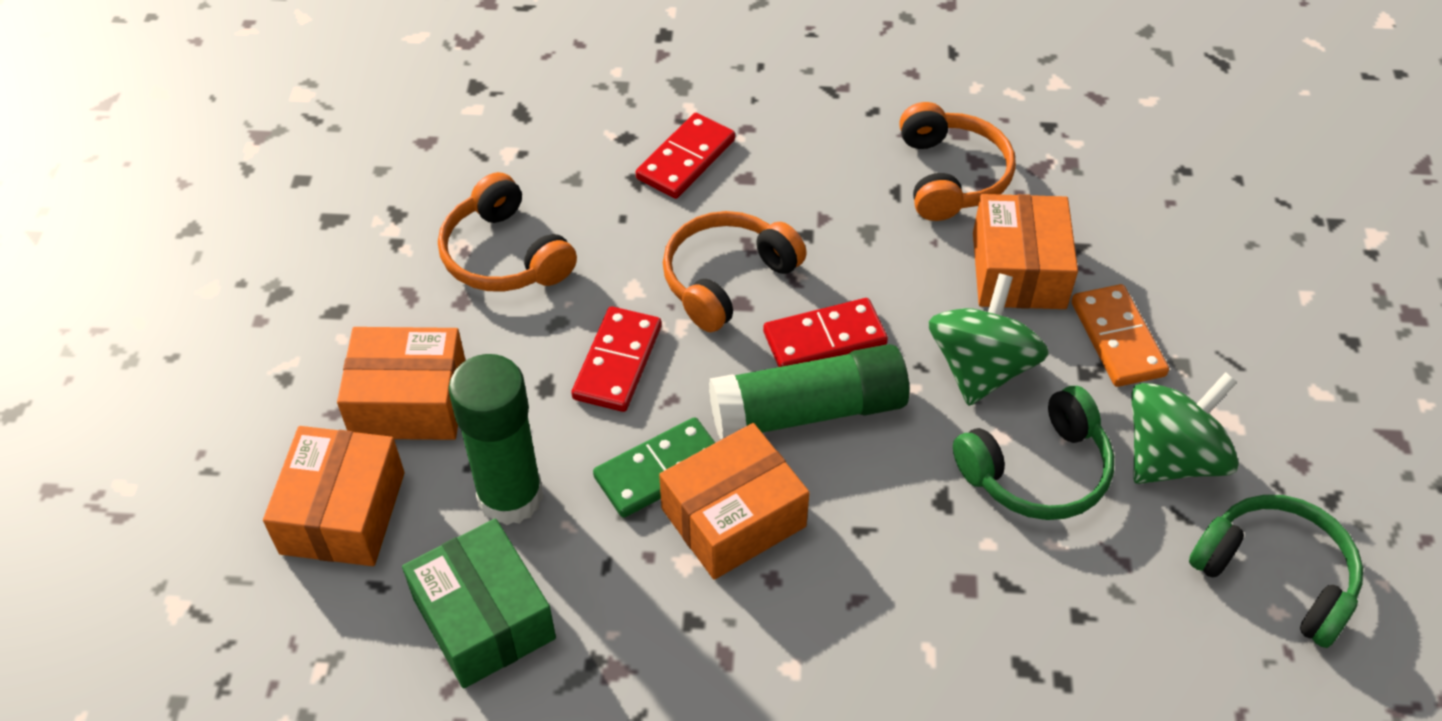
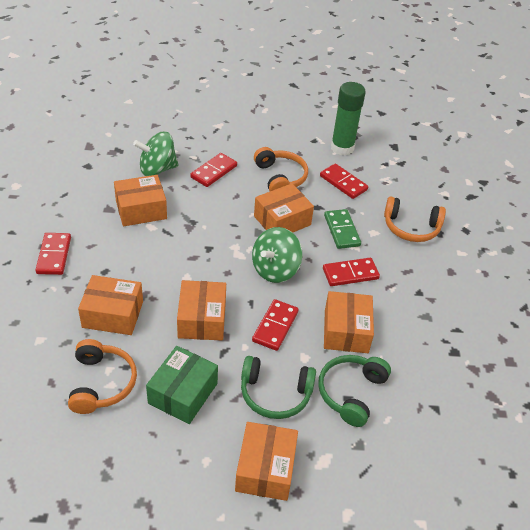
green glue stick: [448,354,543,525] [709,344,910,440] = 2 -> [331,82,366,156] = 1
orange box: [263,426,405,566] [337,327,466,440] [659,423,810,580] [973,194,1078,309] = 4 -> [78,275,143,335] [114,175,167,226] [177,280,226,340] [235,422,298,501] [254,183,314,233] [324,291,374,353] = 6
orange domino: [1072,284,1169,387] = 1 -> none = 0
red domino: [571,306,662,412] [636,113,735,199] [763,298,888,367] = 3 -> [36,233,71,275] [190,153,237,187] [252,299,299,351] [320,163,368,199] [323,258,380,286] = 5

